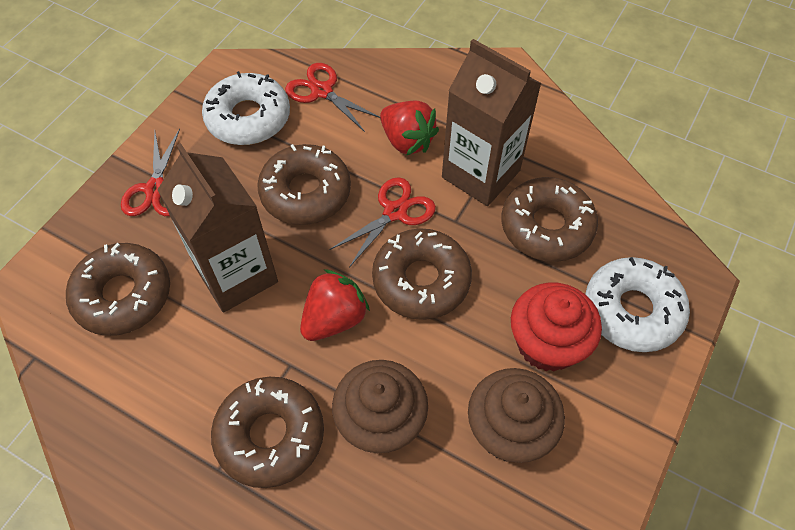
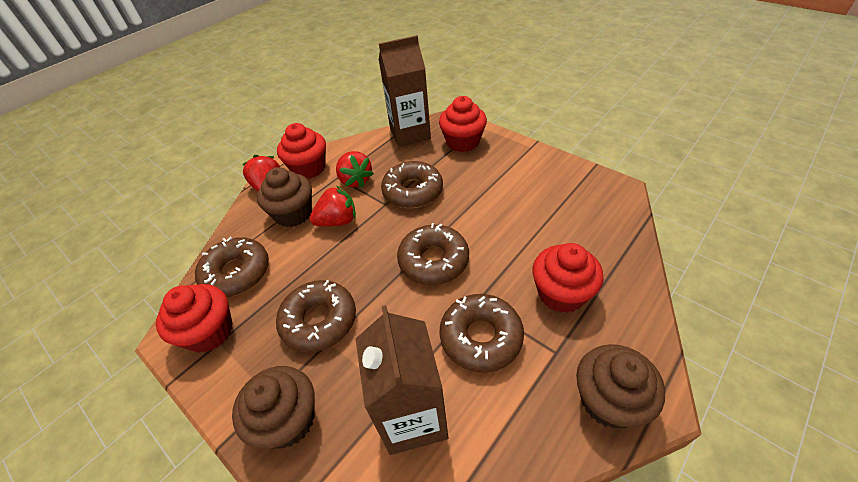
brown cupcake: [332,360,428,453] [468,368,565,463] = 2 -> [232,366,315,449] [257,167,312,227] [576,344,665,428] = 3
red cupcake: [511,282,602,371] = 1 -> [156,284,233,353] [277,123,326,179] [439,96,487,152] [532,243,604,313] = 4
red scissors: [121,128,180,216] [285,63,380,132] [329,177,436,268] = 3 -> none = 0
red strawberry: [300,269,370,341] [380,100,439,156] = 2 -> [242,155,280,192] [310,186,356,226] [336,151,374,188] = 3
white donut: [202,71,290,145] [585,257,690,352] = 2 -> none = 0

